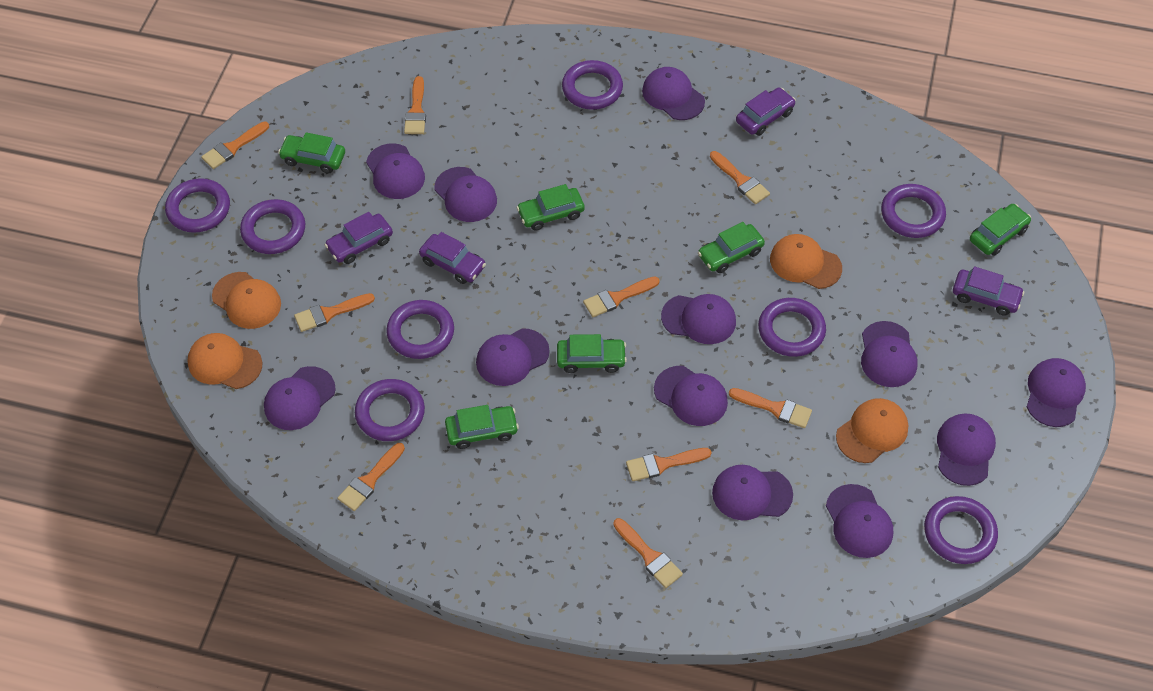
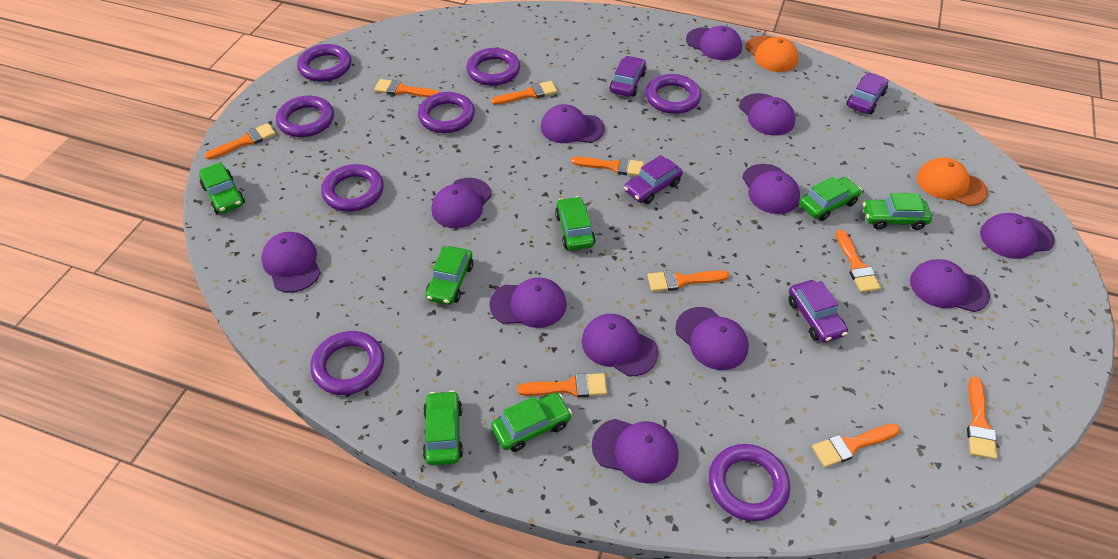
green car: [278,132,345,174] [445,405,519,449] [517,184,585,231] [557,334,627,373] [698,222,765,273] [970,204,1031,256] = 6 -> [199,162,245,214] [423,390,463,465] [426,246,473,305] [491,393,572,452] [555,196,596,250] [799,177,862,221] [863,193,932,230] = 7
orange cap: [187,333,262,389] [212,272,281,329] [770,234,842,289] [836,398,908,463] = 4 -> [746,35,799,72] [916,157,988,206] = 2

